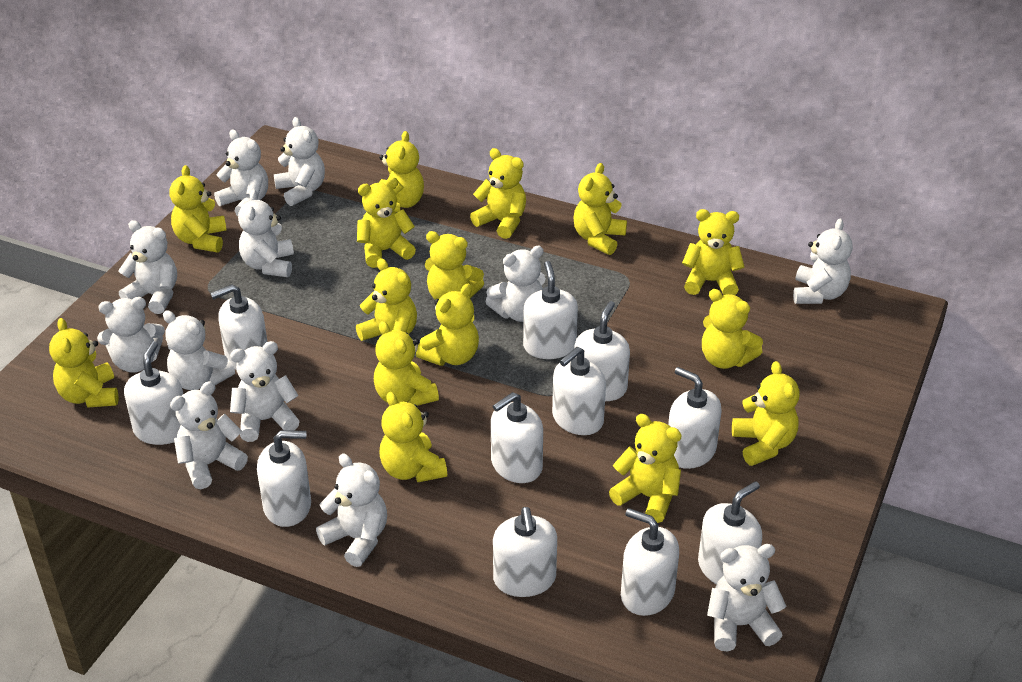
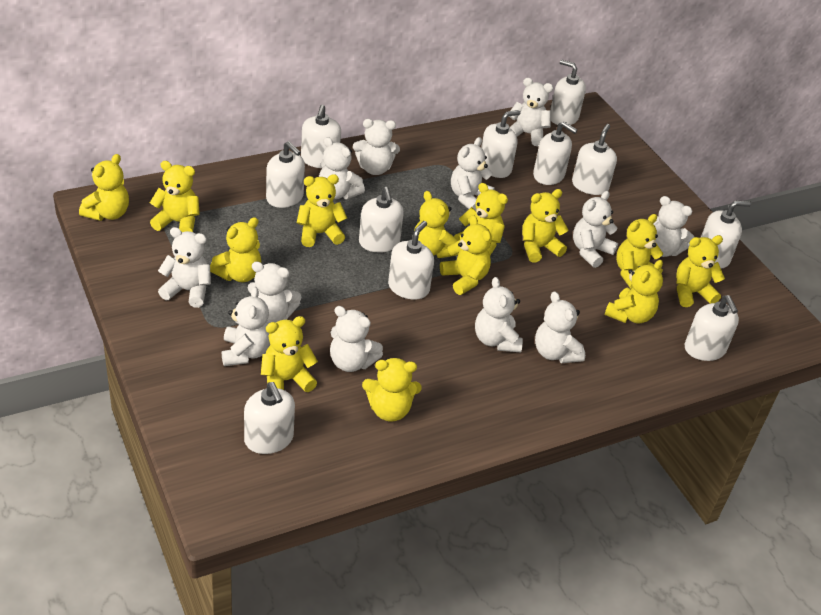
yellow teddy bear: [49,318,118,408] [170,165,227,252] [356,259,417,341] [357,177,416,268] [374,321,439,406] [379,131,424,212] [380,392,447,482] [416,283,479,366] [425,231,484,300] [470,148,526,239] [574,163,627,255] [609,414,681,523] [682,209,744,295] [702,289,763,369] [732,361,800,466] = 15 -> [79,154,129,221] [150,161,200,232] [210,217,261,282] [261,316,318,392] [297,174,347,247] [362,358,422,422] [414,191,459,258] [440,215,492,295] [454,183,508,255] [522,189,568,263] [604,260,663,323] [616,214,663,289] [676,235,725,307] = 13

